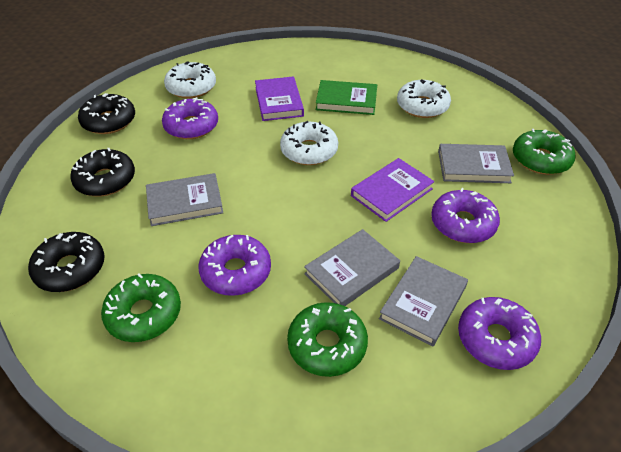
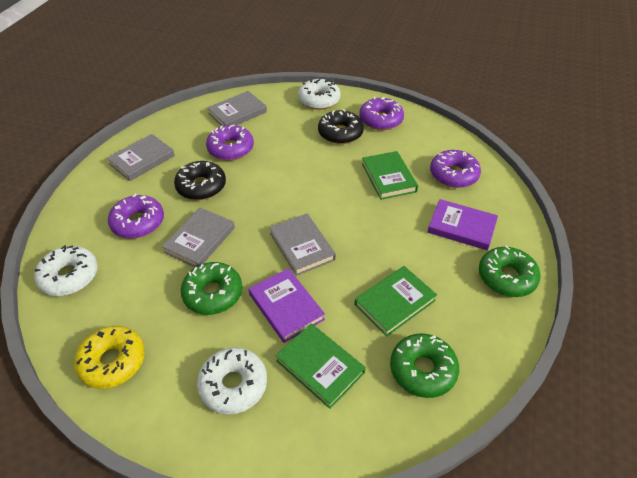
black donut: [28,232,105,292] [70,148,135,197] [78,93,135,134] = 3 -> [174,161,226,200] [318,109,364,144] = 2
green book: [316,80,377,115] = 1 -> [276,323,366,409] [355,266,437,337] [362,151,418,200] = 3
yellow donut: none = 0 -> [74,326,145,389] = 1

